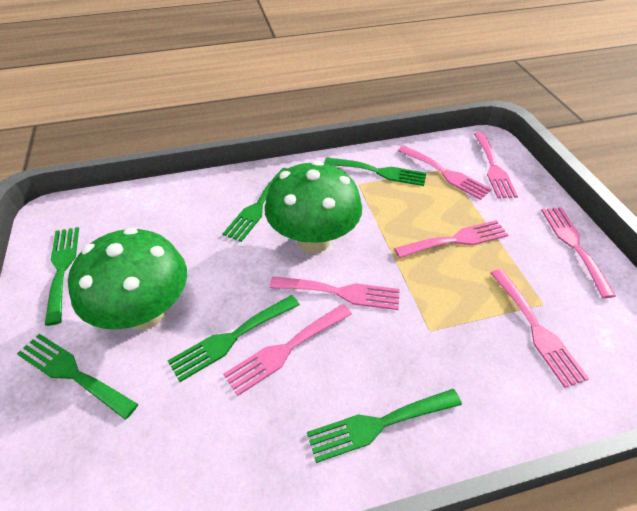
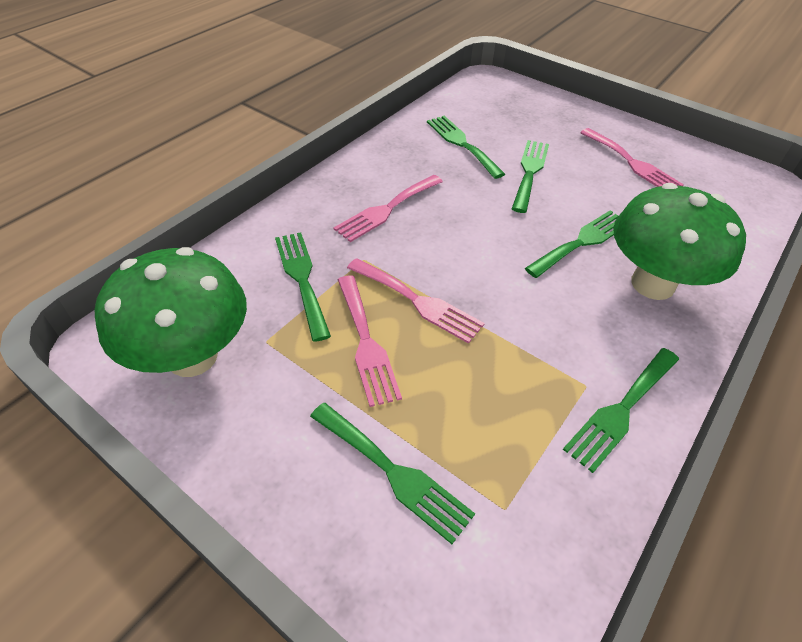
pink fork: [223,304,352,396] [269,276,400,310] [394,220,508,258] [398,146,492,200] [474,132,518,198] [490,269,589,388] [541,207,616,298] = 7 -> [334,175,443,242] [338,275,402,407] [347,258,485,344] [580,128,684,187] = 4

